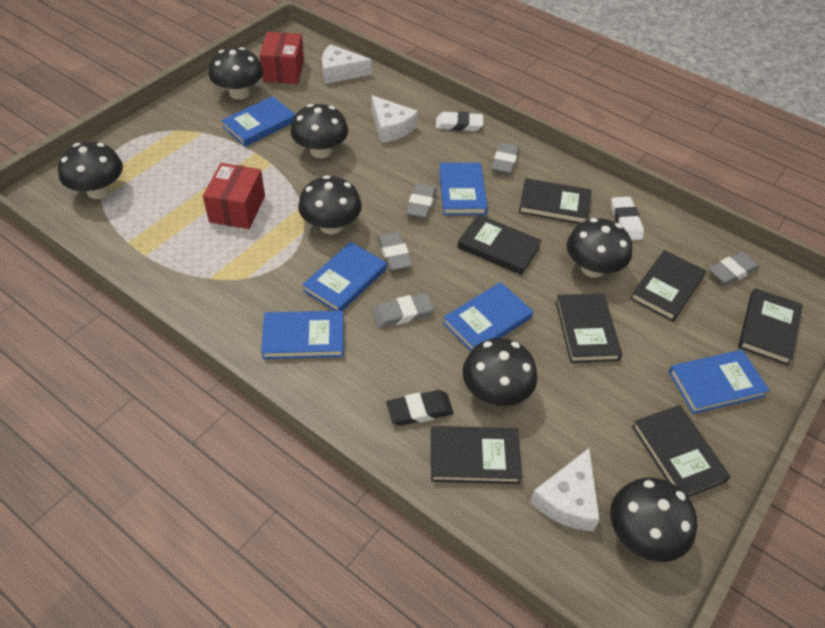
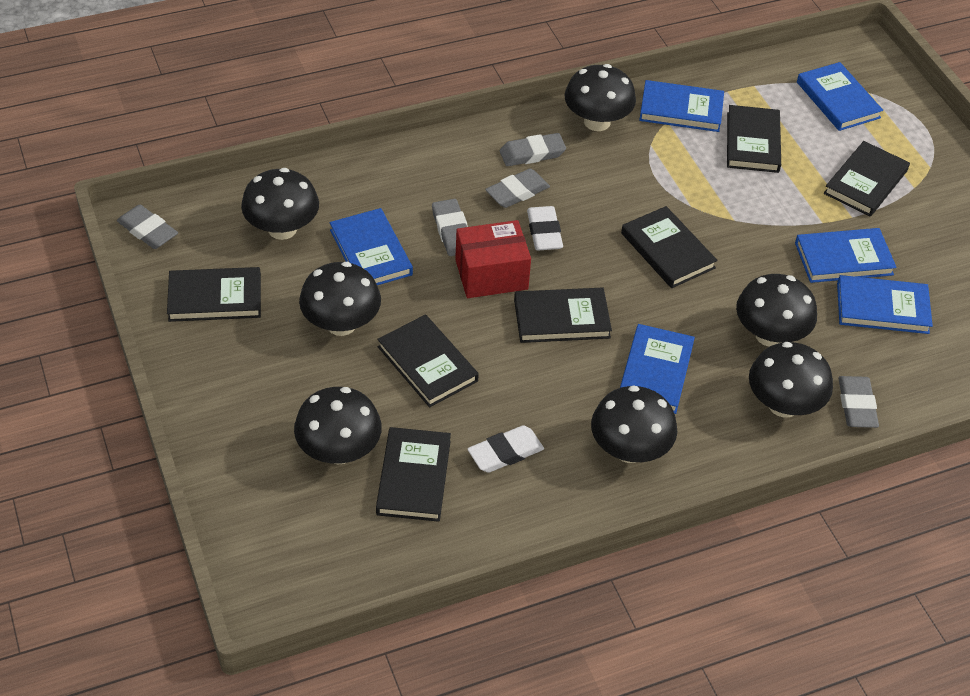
black eraser: [386,390,454,426] = 1 -> none = 0
red box: [203,163,265,229] [259,32,304,84] = 2 -> [455,220,531,298] = 1
white cheese: [322,44,372,84] [371,95,418,143] [530,448,600,531] = 3 -> none = 0

